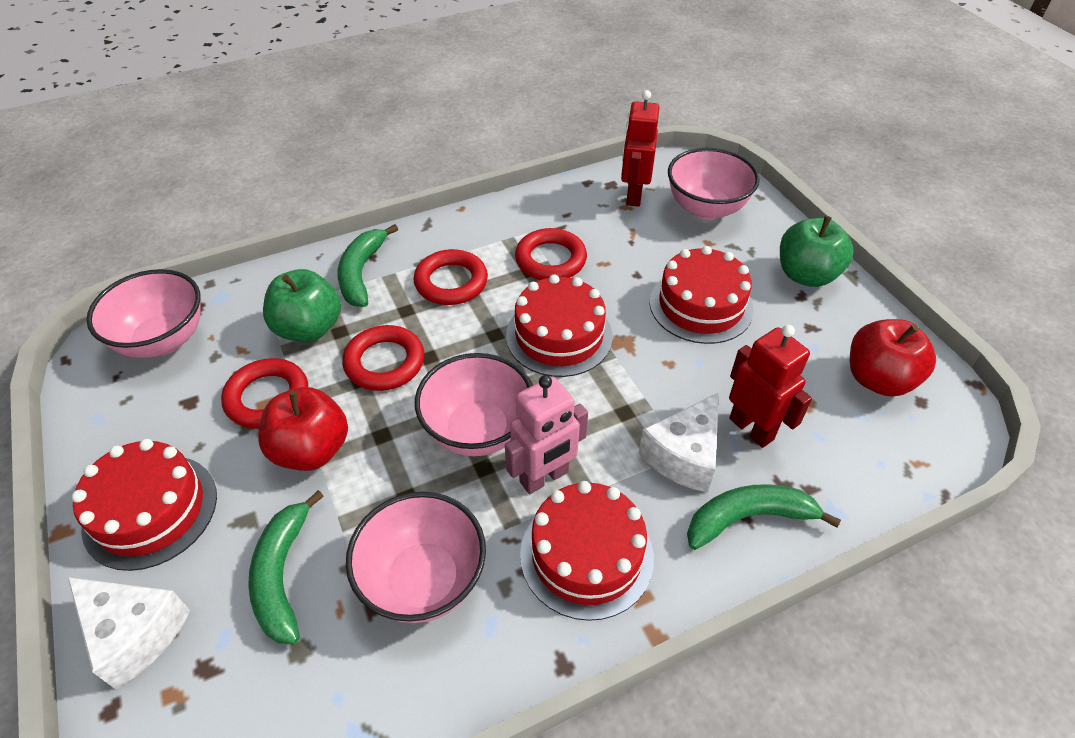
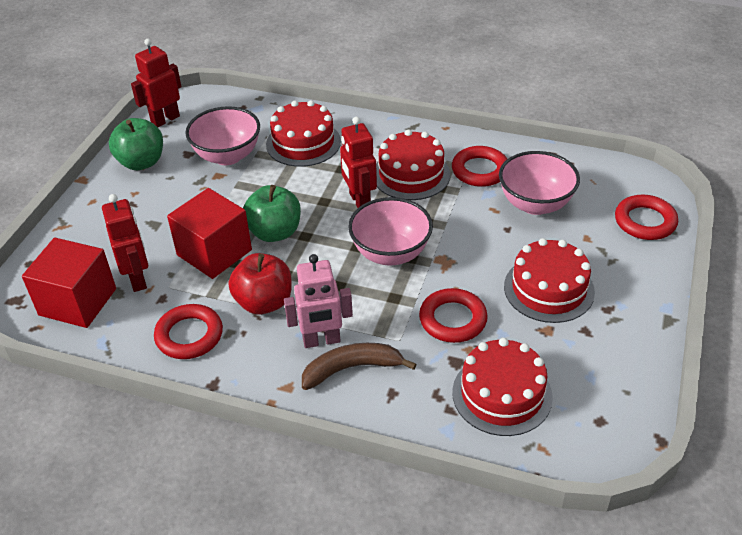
brown banana: none = 0 -> [302,343,416,390] = 1
green banana: [248,490,324,644] [338,224,398,307] [687,484,841,550] = 3 -> none = 0
pink bowl: [86,269,201,358] [346,492,486,623] [415,353,532,456] [668,148,760,220] = 4 -> [185,106,260,165] [348,197,433,265] [499,151,580,215] = 3
red apple: [258,387,348,471] [850,319,936,397] = 2 -> [228,253,292,315] = 1
red cube: none = 0 -> [22,237,116,328] [167,188,252,279] = 2
red robot: [621,90,660,207] [729,325,812,448] = 2 -> [102,194,148,292] [131,39,181,127] [340,117,377,208] = 3
white cheese: [68,577,190,689] [639,393,719,492] = 2 -> none = 0

